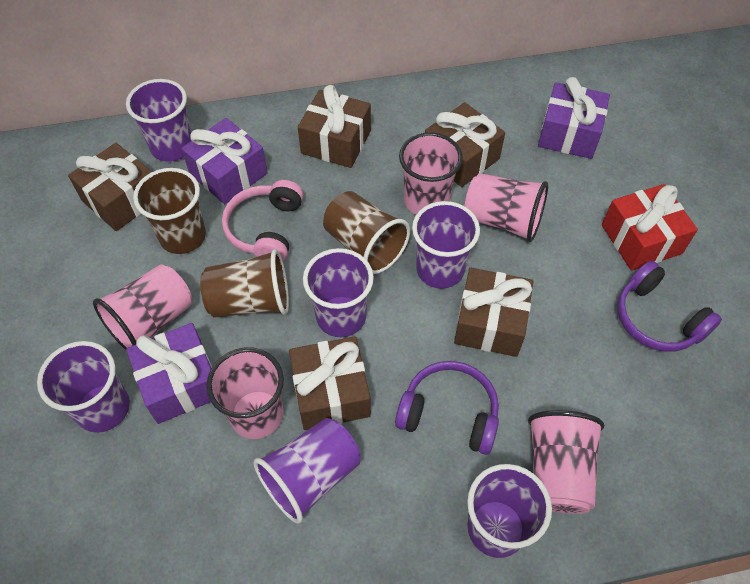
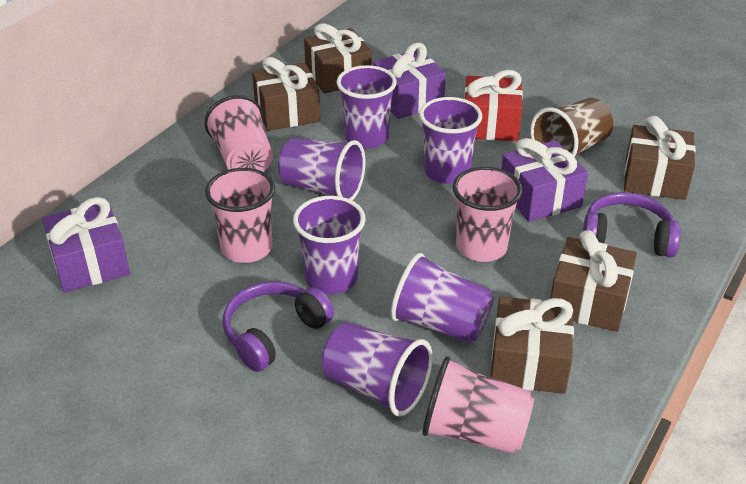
brown cup: [133,168,206,254] [200,249,289,318] [323,191,410,274] = 3 -> [530,98,613,157] = 1
pink cup: [93,264,192,350] [206,347,284,439] [399,132,463,215] [465,173,548,242] [528,410,604,514] = 5 -> [204,95,273,172] [205,168,275,263] [422,356,534,454] [453,167,523,262] = 4
pink headphones: [222,180,303,261] = 1 -> none = 0

